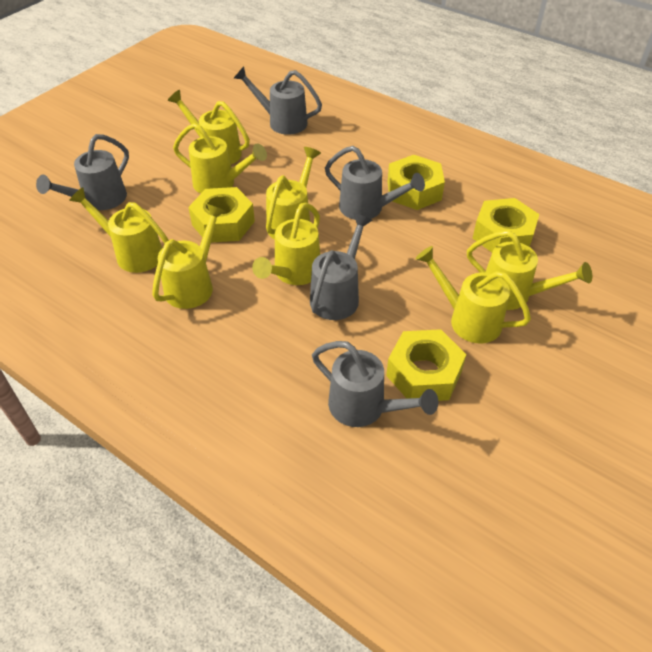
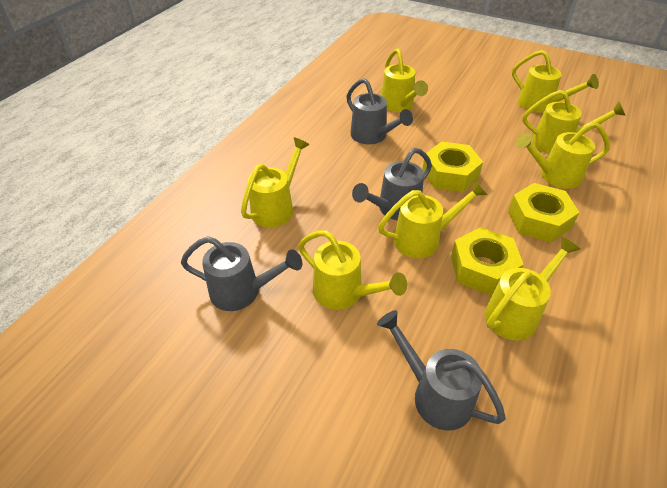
grey watering can: [36,134,129,210] [234,66,322,135] [310,213,373,320] [312,341,438,427] [325,146,425,220] = 5 -> [181,236,302,311] [346,78,413,144] [352,148,432,221] [377,310,506,431] = 4
yellow nut: [188,187,255,243] [386,329,466,401] [388,155,445,210] [472,198,539,252] = 4 -> [422,141,483,192] [451,227,524,295] [508,183,579,242] = 3

